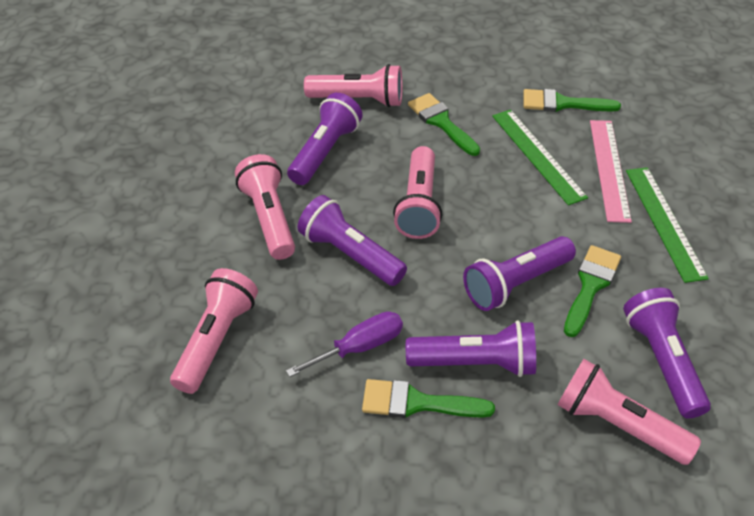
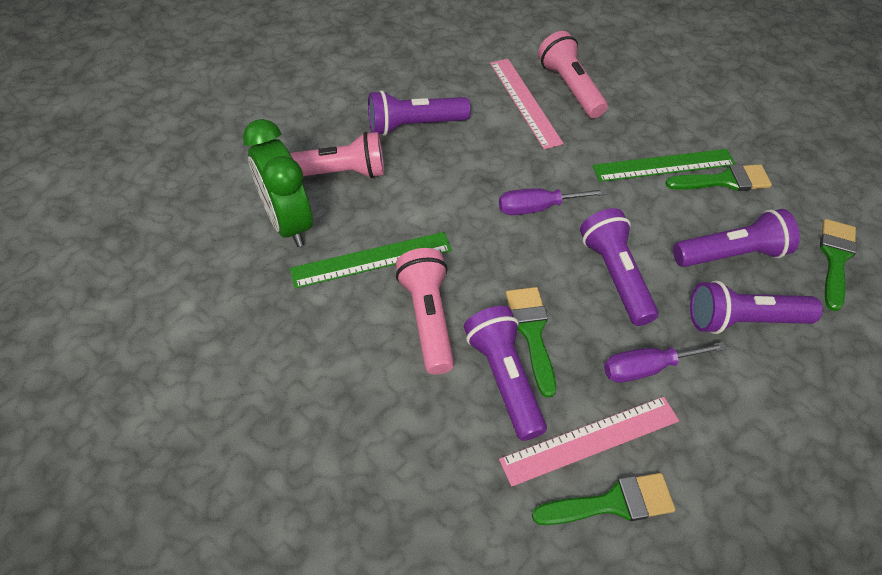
green clock: none = 0 -> [243,119,313,247] = 1
pink flashlight: [170,268,258,394] [235,154,295,260] [304,64,402,107] [393,146,442,239] [557,359,701,465] = 5 -> [290,132,384,178] [396,248,454,375] [538,31,608,118] = 3
pink ruler: [590,120,632,223] = 1 -> [490,59,564,149] [499,397,679,487] = 2
purple screwdriver: [286,311,403,377] = 1 -> [499,188,607,215] [604,342,727,383] = 2

